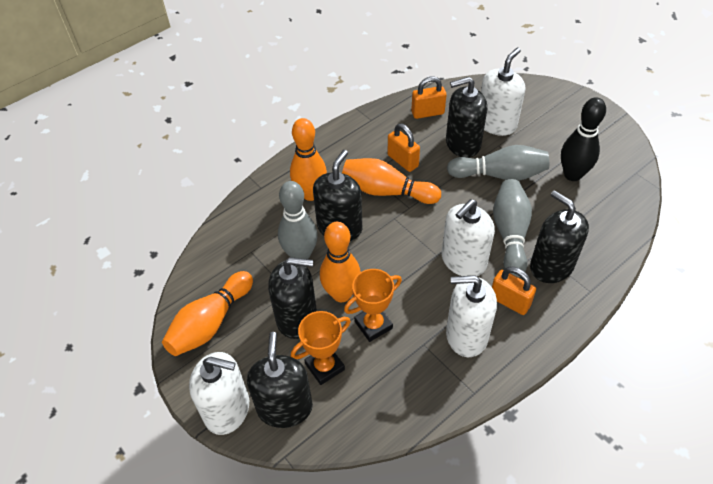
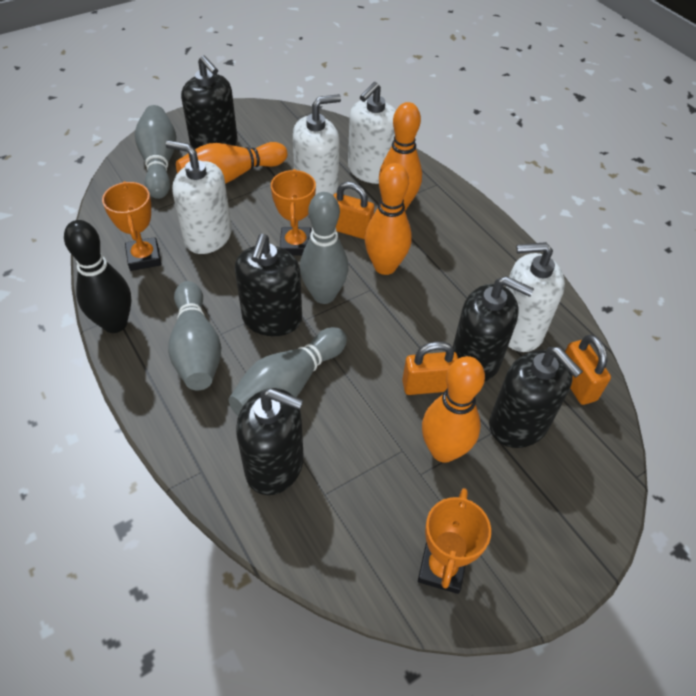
grey bowling pin: [278,181,318,259] [447,145,549,181] [493,179,532,278] = 3 -> [135,105,176,199] [168,281,221,390] [229,327,347,416] [300,192,348,304] = 4
orange trophy: [291,311,351,385] [344,269,402,342] = 2 -> [102,181,161,271] [271,169,316,256] [418,488,491,594] = 3

